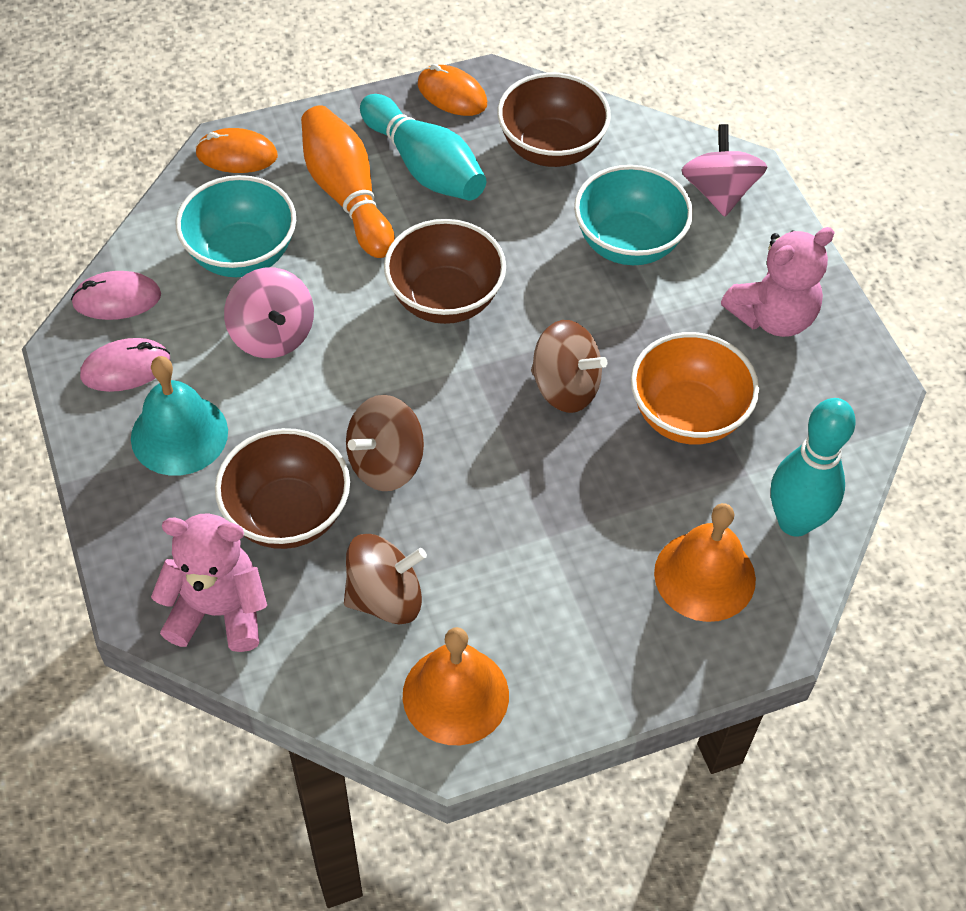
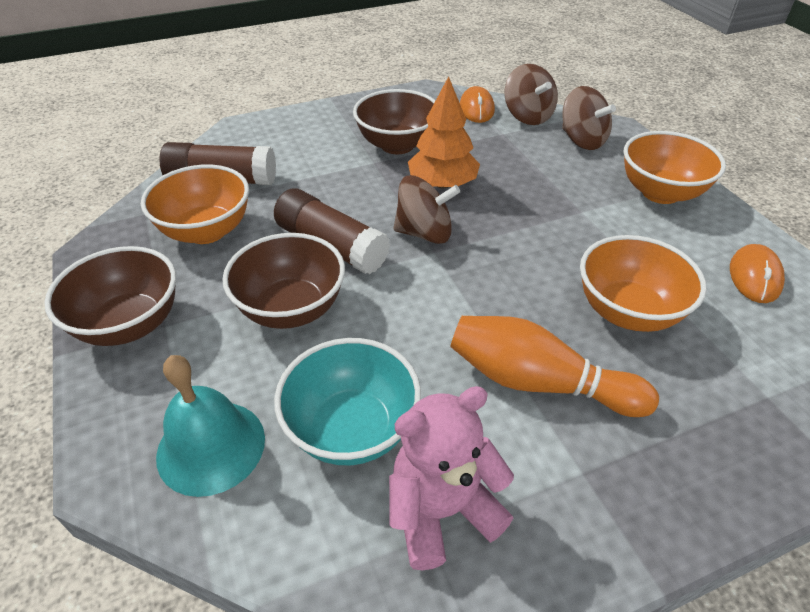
brown glue stick: none = 0 -> [159,142,276,185] [274,188,390,274] = 2
orange bell: [403,627,509,745] [654,503,756,622] = 2 -> none = 0
orange bowl: [631,332,759,444] = 1 -> [141,164,249,244] [580,235,707,332] [623,131,726,204] = 3
orange tree: none = 0 -> [408,76,480,188] = 1
pink mouse: [71,271,161,320] [80,338,170,392] = 2 -> none = 0
pink spinning top: [224,267,314,358] [681,124,767,217] = 2 -> none = 0
pink teddy bear: [151,513,267,652] [721,227,835,337] = 2 -> [389,386,514,570] = 1
turquoise bowl: [176,175,296,277] [574,165,693,265] = 2 -> [274,338,421,465] = 1
turquoise bowling pin: [360,94,486,201] [771,398,856,537] = 2 -> none = 0

